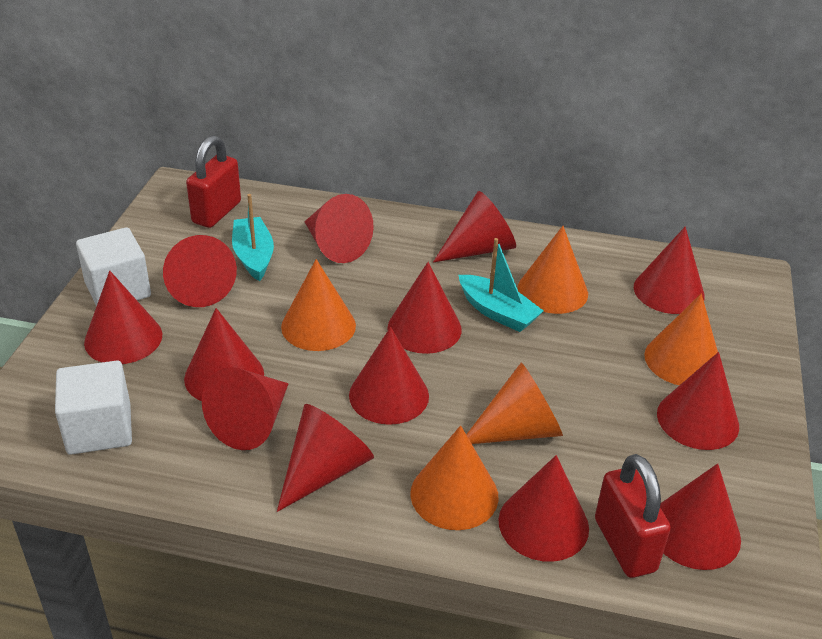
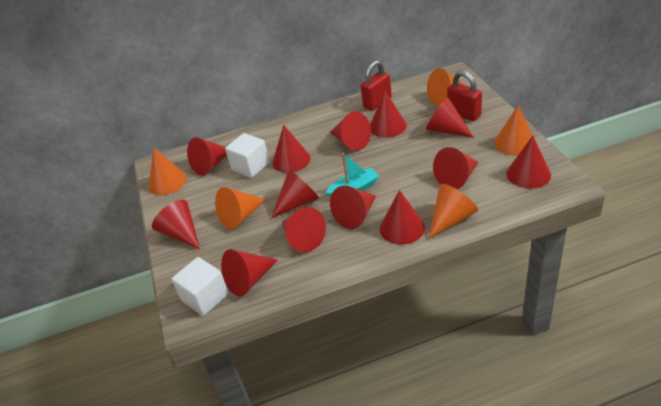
turquoise boat: [232,194,274,281] [459,238,544,332] = 2 -> [326,153,379,197] = 1

